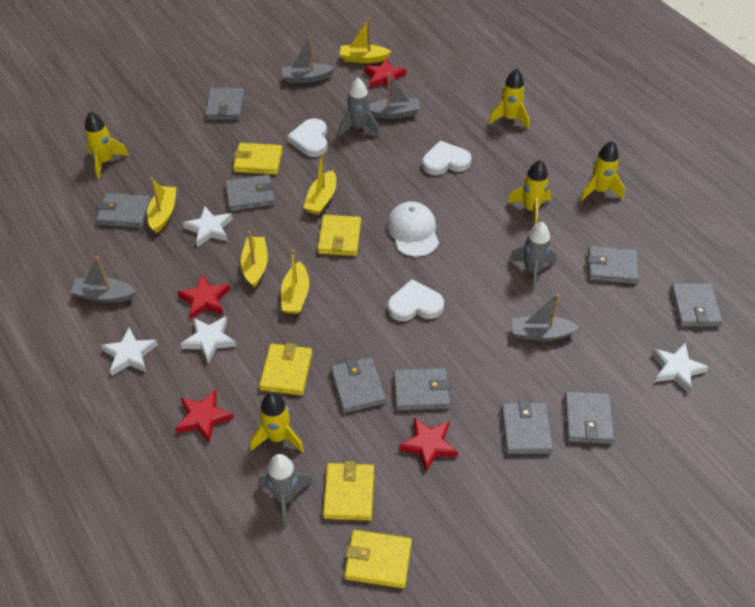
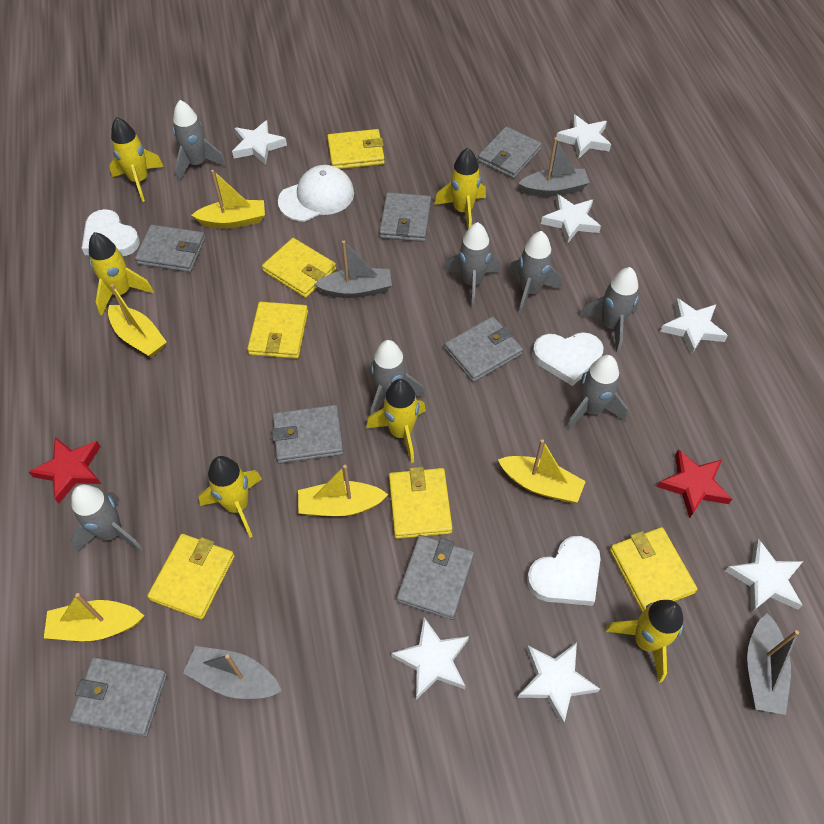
grey rocket: [258,454,313,527] [338,78,380,137] [509,222,556,291] = 3 -> [70,484,143,553] [173,100,227,182] [370,340,425,415] [444,222,500,308] [508,231,562,315] [566,355,628,431] [580,267,639,353] = 7
grey wallet: [96,193,151,228] [205,88,244,120] [225,175,275,211] [330,357,386,413] [393,368,451,410] [501,400,553,454] [564,391,615,444] [588,246,639,284] [670,283,723,327] = 9 -> [70,657,167,737] [135,225,205,272] [272,405,344,464] [379,192,431,242] [396,535,474,620] [444,316,523,382] [478,127,542,179] = 7
red star: [175,389,234,443] [177,275,231,319] [364,58,406,88] [399,417,458,472] = 4 -> [29,437,101,503] [657,449,732,518] = 2
white star: [101,327,158,376] [180,316,236,363] [183,206,232,247] [652,343,709,393] = 4 -> [232,120,287,165] [391,617,469,700] [518,642,600,725] [541,194,601,244] [556,114,611,159] [660,298,728,355] [725,538,803,613] = 7
yellow rocket: [85,111,129,178] [250,392,304,452] [488,68,529,129] [508,160,552,226] [580,141,625,201] = 5 -> [89,232,154,316] [109,117,164,202] [199,456,262,538] [366,379,426,463] [434,148,486,229] [605,600,683,683] = 6
yellow wallet: [233,143,283,175] [259,343,312,395] [317,215,361,256] [323,461,374,521] [344,530,412,588] = 5 -> [147,534,235,620] [247,302,308,359] [262,238,336,298] [327,129,385,169] [389,467,452,539] [610,527,697,612] = 6

